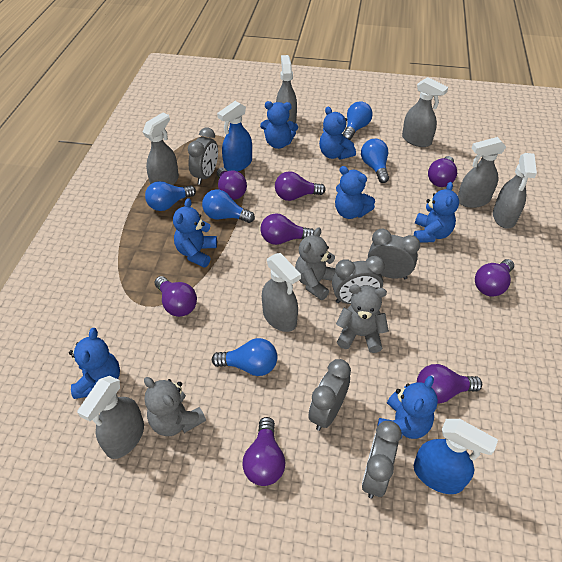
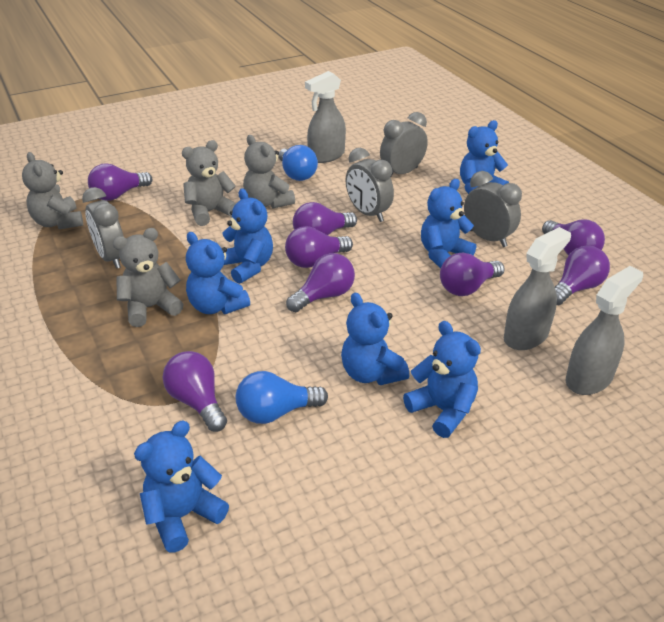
blue light bulb: [145,181,196,211] [202,189,255,223] [212,338,277,376] [343,101,373,140] [361,139,389,183] = 5 -> [236,371,328,424] [278,145,318,181] = 2
blue spray bottle: [217,101,252,172] [414,419,498,494] = 2 -> none = 0
grey clock: [188,127,218,185] [308,359,351,431] [332,256,385,304] [362,421,402,499] [368,229,420,279] = 5 -> [82,187,124,269] [346,148,394,222] [380,112,428,178] [464,171,522,247] = 4
grey spray bottle: [77,376,144,459] [143,113,179,185] [262,253,301,332] [276,55,297,123] [402,77,448,147] [458,137,506,208] [493,153,537,228] = 7 -> [305,71,346,163] [504,227,571,350] [566,266,643,395] = 3
grey teddy bear: [144,377,206,436] [295,227,336,300] [336,285,389,353] = 3 -> [22,152,83,229] [112,228,183,327] [182,140,236,226] [243,135,295,209] = 4

